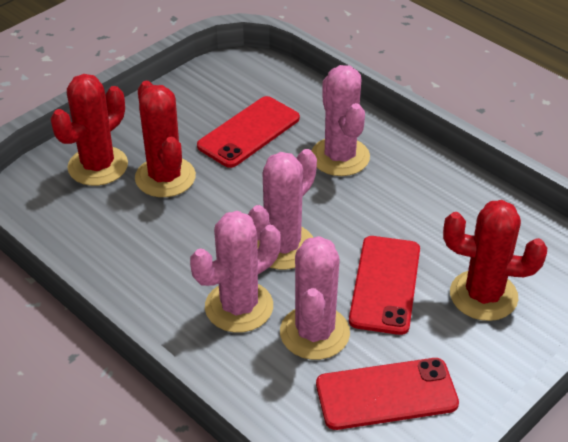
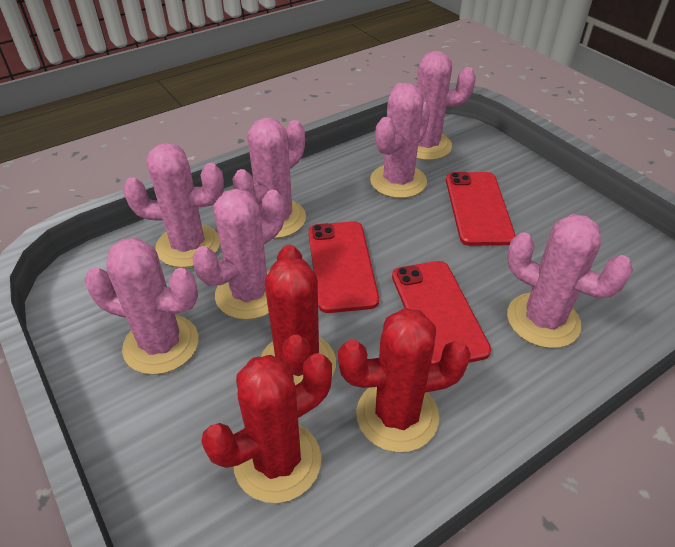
pink cactus: [190,211,281,333] [248,149,317,270] [280,236,350,360] [311,65,370,176] = 4 -> [85,238,198,375] [123,143,224,268] [193,189,285,320] [232,118,306,238] [370,83,430,198] [392,51,476,160] [507,214,633,348] = 7

